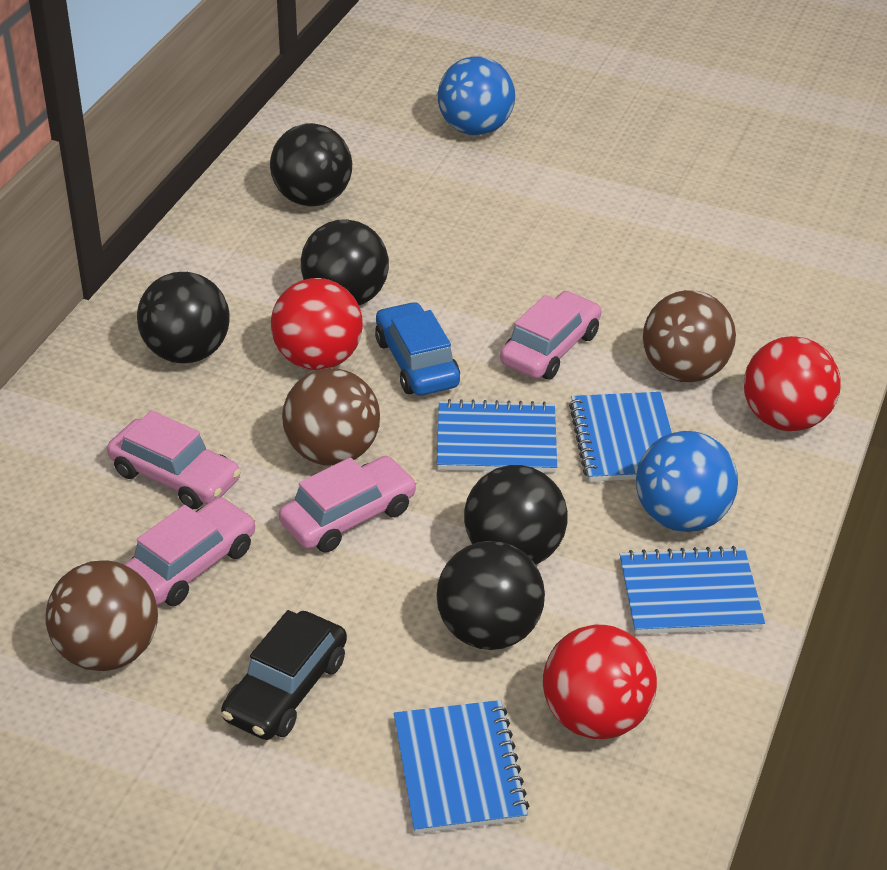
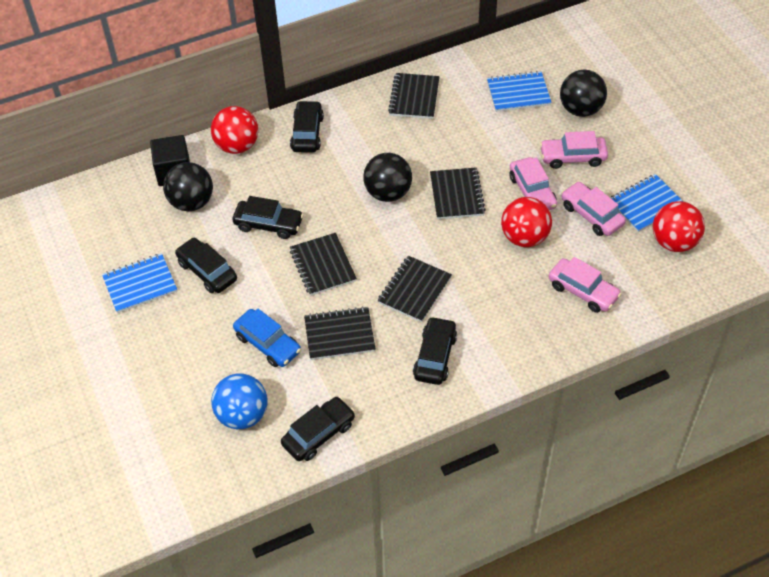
black ball: [137,272,230,363] [270,123,352,207] [301,219,389,305] [436,541,545,650] [464,465,568,565] = 5 -> [163,162,213,211] [363,153,412,202] [560,70,607,117] = 3
black car: [221,610,347,740] = 1 -> [175,237,237,293] [232,196,304,239] [281,397,355,461] [290,100,324,153] [413,316,457,385] = 5
black cube: none = 0 -> [150,135,190,186] = 1
black notebook: none = 0 -> [290,233,357,296] [304,306,375,360] [378,256,452,322] [388,73,440,119] [430,168,486,219] = 5
blue ball: [438,56,515,135] [636,431,738,532] = 2 -> [211,373,268,429] = 1
blue notebook: [394,700,529,834] [437,399,557,473] [569,392,672,482] [620,546,765,634] = 4 -> [102,253,177,313] [487,71,552,112] [611,174,684,232] = 3
brown ball: [45,560,158,671] [282,368,380,465] [643,290,736,382] = 3 -> none = 0

